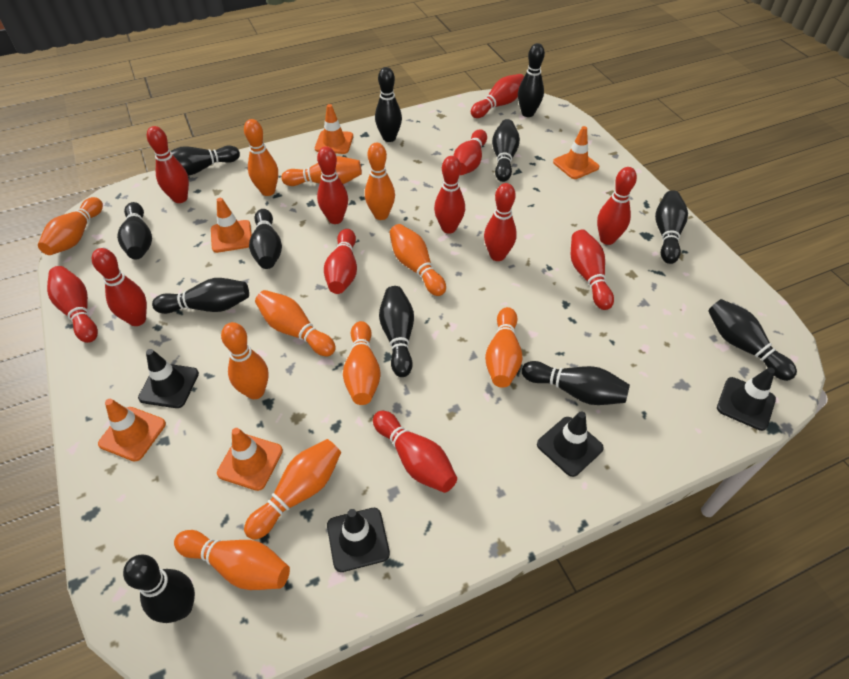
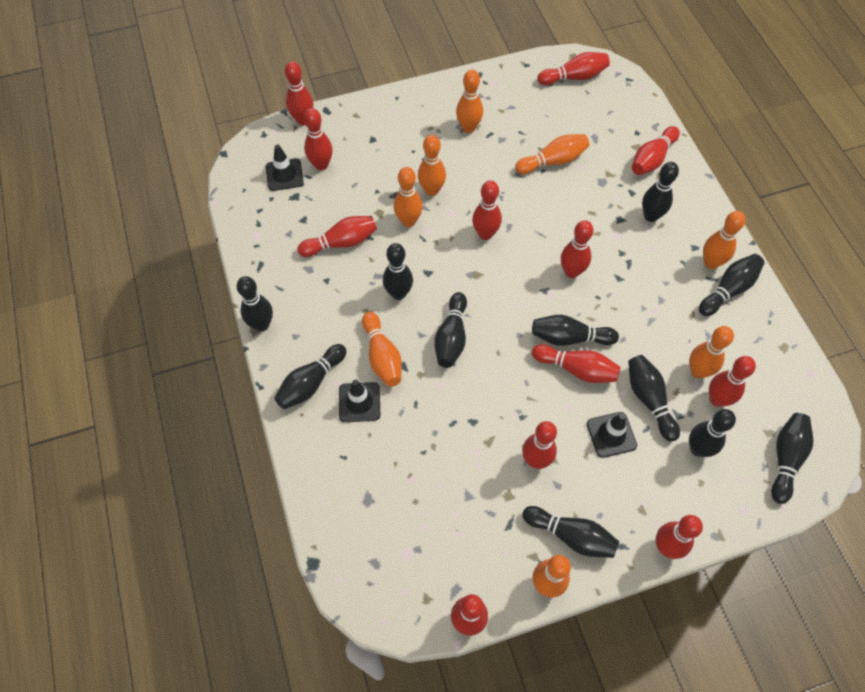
black bowling pin: [117,202,152,259] [123,554,195,623] [152,278,249,314] [171,146,240,176] [249,209,282,269] [375,67,402,142] [379,286,414,377] [492,119,520,182] [518,43,545,117] [522,361,630,405] [655,190,688,264] [708,299,797,381] = 12 -> [237,276,273,331] [274,344,346,409] [383,243,413,300] [434,292,467,368] [522,506,619,558] [532,315,619,346] [628,355,680,441] [642,162,679,222] [689,409,736,457] [699,254,765,316] [771,413,813,504] = 11
black traffic cone: [138,349,199,408] [327,508,390,572] [537,411,604,477] [717,367,776,431] = 4 -> [266,144,304,191] [339,379,380,422] [587,412,637,458] = 3
orange bowling pin: [38,197,103,255] [174,530,290,590] [221,322,269,399] [244,119,278,196] [244,439,341,540] [255,290,336,356] [281,156,362,186] [343,321,381,405] [365,143,395,220] [389,224,446,296] [485,307,522,388] = 11 -> [362,312,402,387] [394,167,423,227] [418,135,446,196] [456,70,483,133] [515,134,589,174] [533,555,571,597] [689,326,734,378] [703,211,745,269] = 8
orange traffic cone: [98,399,166,462] [211,198,252,253] [217,428,283,491] [315,104,353,154] [553,126,599,179] = 5 -> none = 0

